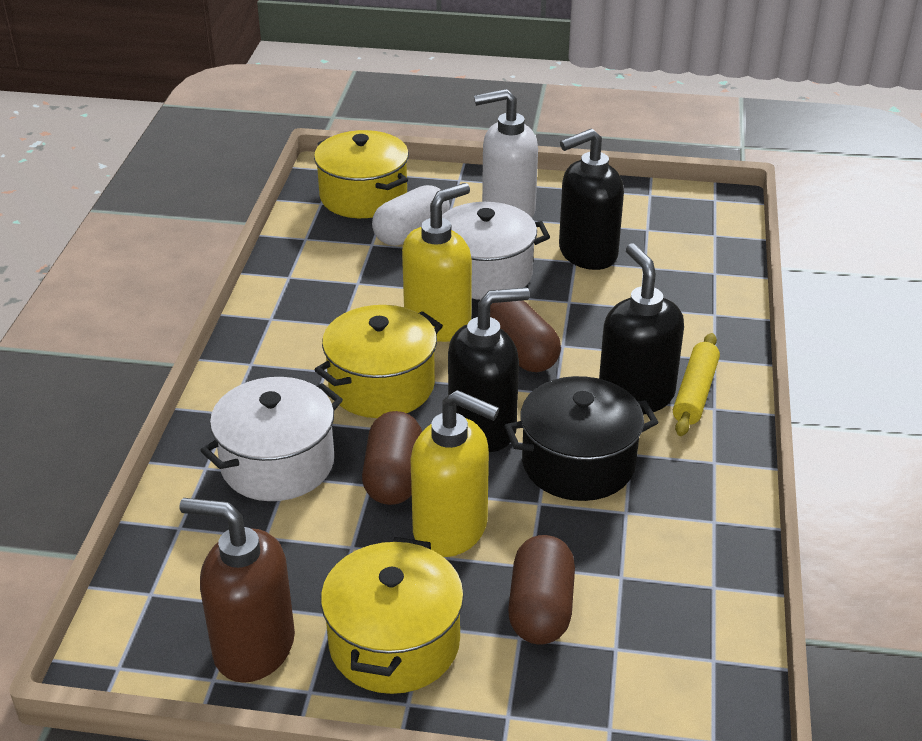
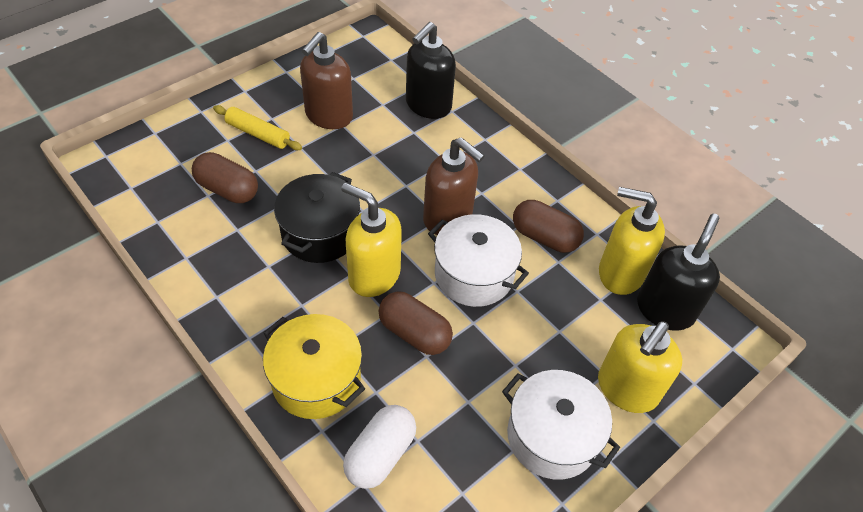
black soap dispenser: [448,287,530,452] [559,129,624,270] [599,243,684,415] = 3 -> [406,22,456,119] [637,214,720,331] = 2
brown soap dispenser: [179,498,295,683] = 1 -> [300,32,353,129] [423,137,485,235] = 2
white soap dispenser: [474,89,538,217] = 1 -> none = 0
yellow pot: [314,130,409,218] [315,305,443,418] [321,537,464,694] = 3 -> [263,314,365,419] = 1
yellow soap dispenser: [402,183,472,342] [411,390,499,557] = 2 -> [341,183,402,297] [598,321,682,413] [599,187,665,295] = 3

